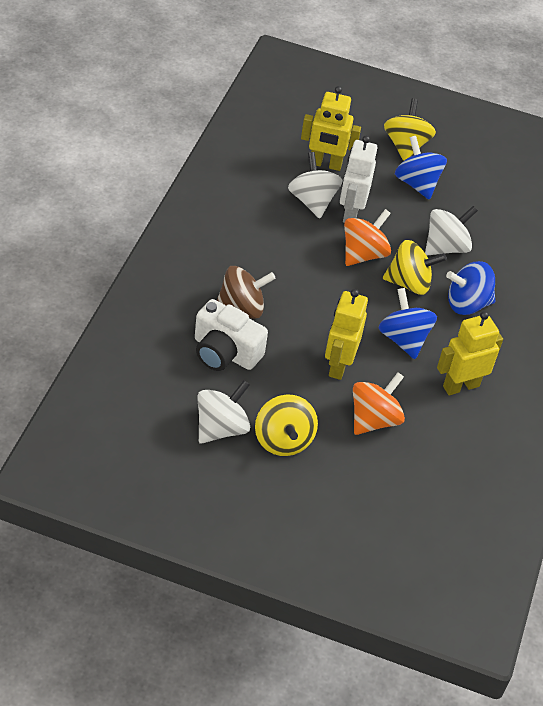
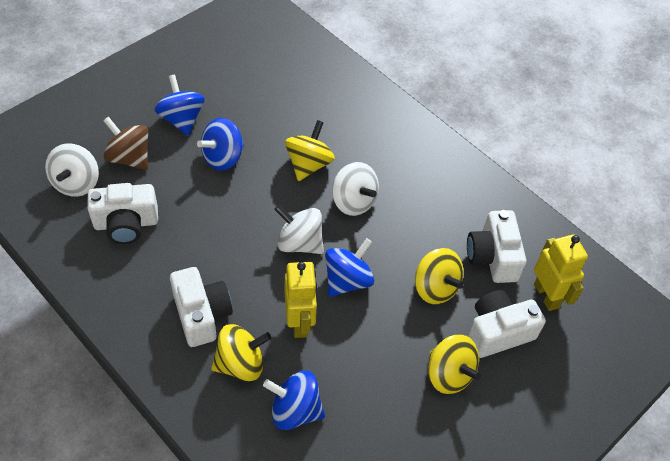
blue spinning top: [379,288,437,359] [395,136,447,200] [446,261,495,315] = 3 -> [155,75,205,136] [197,118,244,171] [263,371,325,430] [325,238,374,297] = 4
orange spinning top: [344,209,391,266] [353,372,405,435] = 2 -> none = 0
white camera: [195,299,268,371] = 1 -> [87,183,158,244] [170,267,233,347] [467,210,526,283] [468,290,546,358] = 4
white robot: [340,135,377,223] = 1 -> none = 0
yellow robot: [301,86,361,171] [325,289,368,380] [437,311,503,395] = 3 -> [285,262,317,338] [534,234,588,311] = 2
yellow spinning top: [255,394,318,456] [383,240,447,295] [384,98,436,161] = 3 -> [211,324,271,381] [285,120,335,181] [415,248,464,304] [428,335,481,394] = 4

